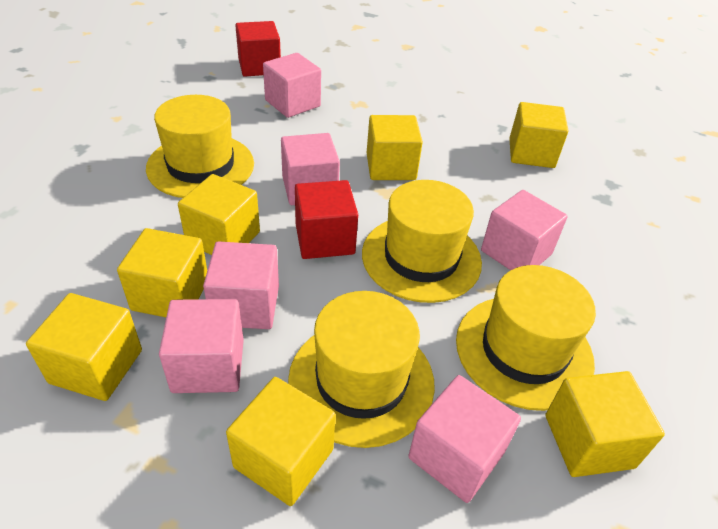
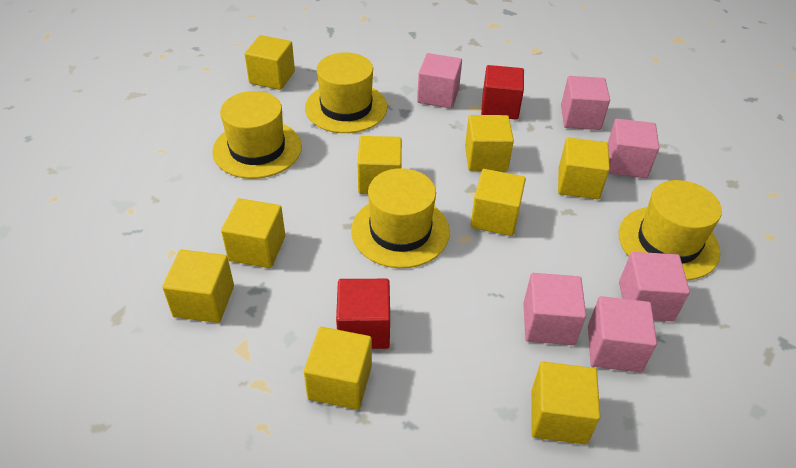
yellow cube: [26,293,142,401] [117,228,207,317] [178,174,260,255] [226,377,336,506] [367,115,423,180] [509,102,568,168] [546,371,665,477] = 7 -> [162,250,234,323] [221,198,285,268] [245,35,295,90] [304,327,372,410] [358,136,402,194] [465,115,514,171] [470,169,526,236] [531,362,600,445] [558,137,610,199] = 9

